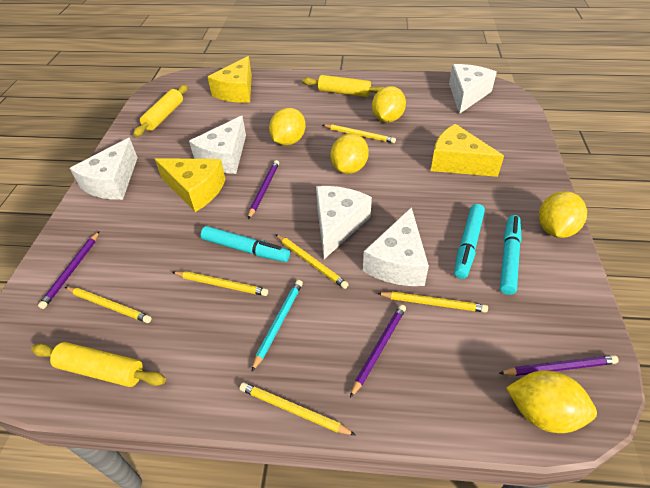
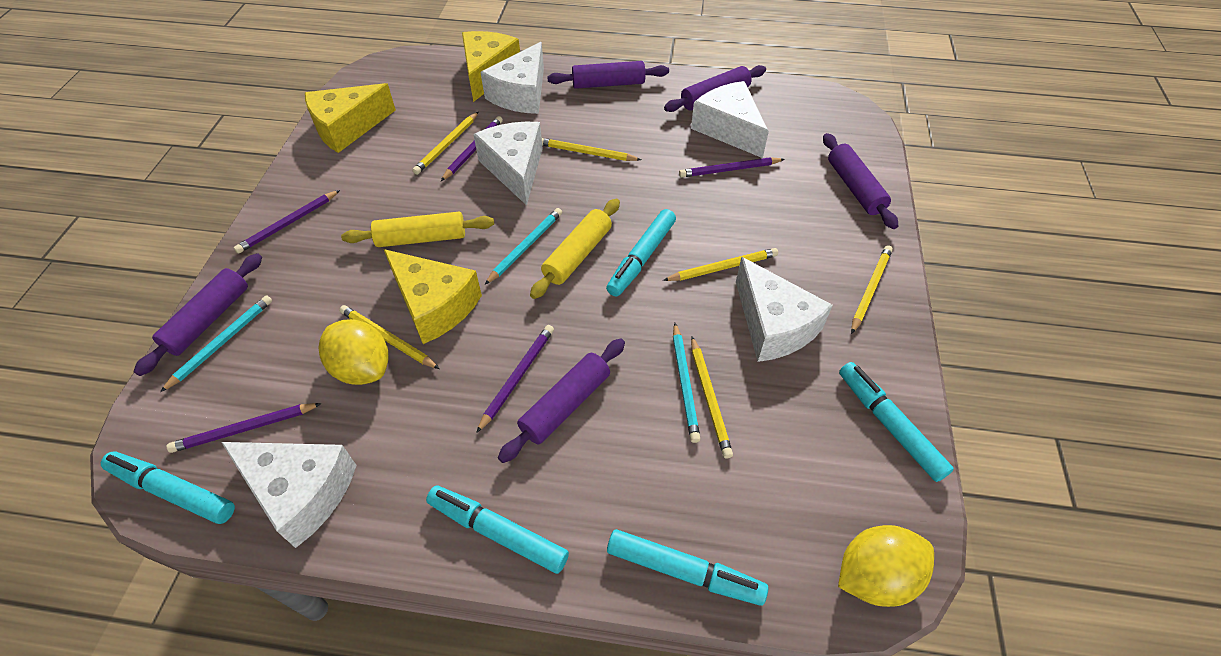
purple pencil: [38,232,99,309] [248,160,279,219] [350,305,406,398] [498,355,619,376] = 4 -> [167,403,322,453] [234,190,340,254] [441,116,503,181] [476,325,554,433] [679,157,785,178] = 5
purple rolling pin: none = 0 -> [133,253,262,376] [498,338,625,463] [547,61,669,89] [664,65,766,112] [823,133,898,229] = 5
turquoise marker: [201,226,290,262] [454,204,485,279] [500,215,522,295] = 3 -> [101,451,235,524] [426,486,569,574] [606,209,676,296] [607,529,768,606] [839,362,954,482] = 5
turquoise pencil: [251,280,303,372] = 1 -> [160,295,272,392] [485,208,562,285] [673,323,700,443] = 3
yellow lemon: [269,108,306,145] [331,133,369,174] [372,86,406,123] [506,370,597,433] [539,191,587,238] = 5 -> [319,319,388,385] [838,525,934,607] = 2
yellow rolling pin: [31,342,166,387] [133,85,188,137] [302,75,384,97] = 3 -> [341,212,494,247] [530,198,620,299] = 2

